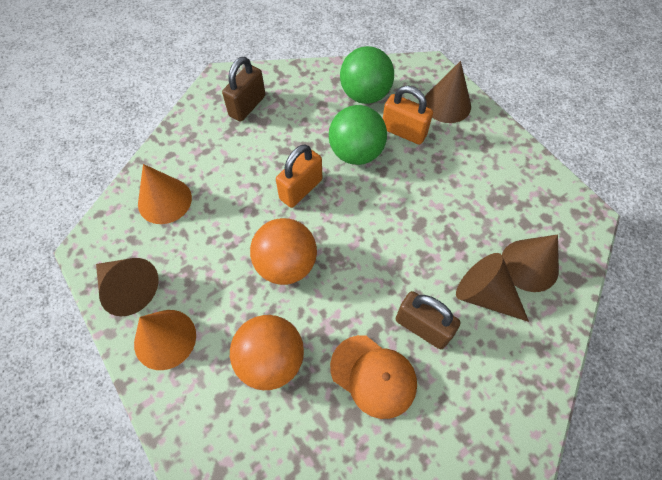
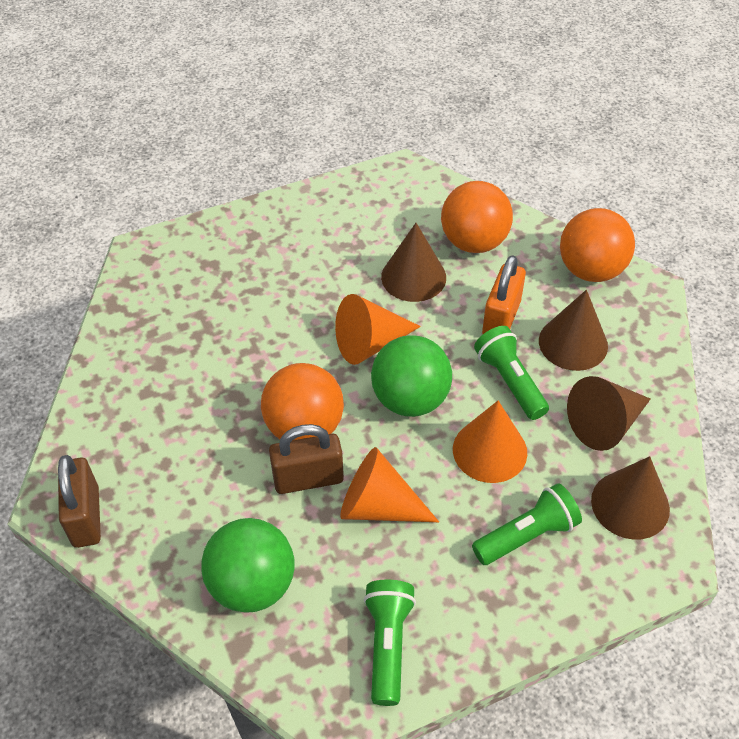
green flashlight: none = 0 -> [364,580,416,706] [472,483,582,565] [474,326,549,420] = 3
orange ball: [230,315,304,390] [250,218,317,285] = 2 -> [261,363,344,440] [441,181,513,253] [560,208,635,282] = 3
orange cap: [330,335,417,419] = 1 -> none = 0
orange cone: [134,310,196,370] [138,164,192,224] = 2 -> [335,294,421,365] [340,447,439,522] [453,401,527,483] = 3
orange padlock: [276,144,322,208] [383,86,433,145] = 2 -> [482,255,526,334] = 1

